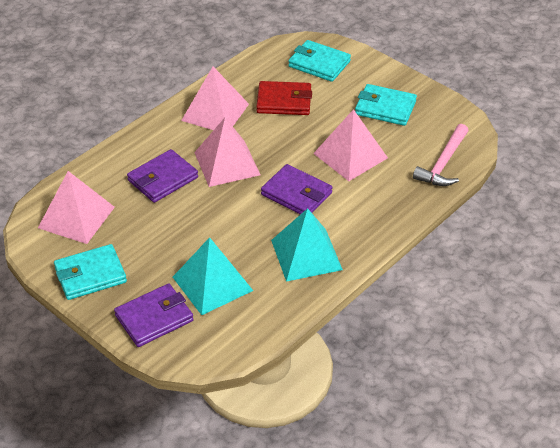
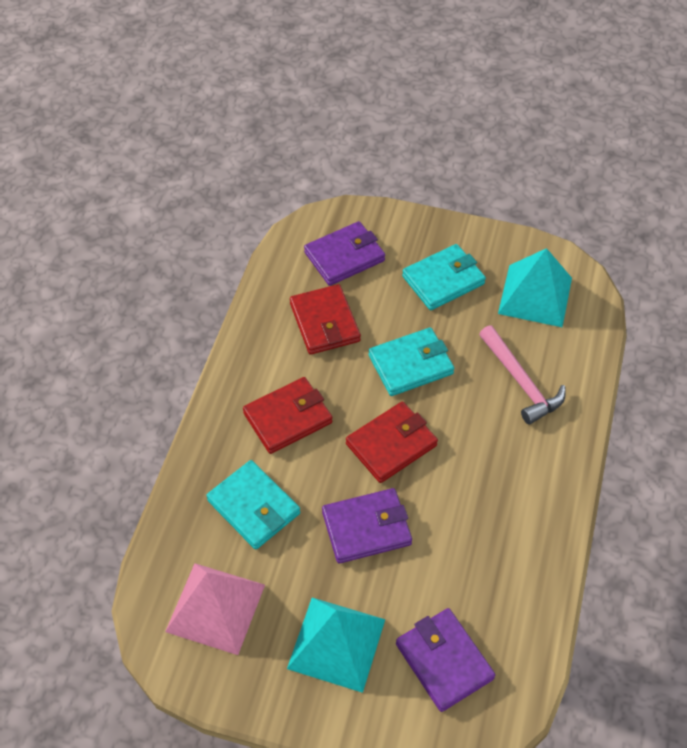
pink pyramid: [38,171,115,244] [181,67,249,130] [194,118,260,187] [313,109,388,181] = 4 -> [165,563,265,655] = 1
red wallet: [256,81,312,115] = 1 -> [243,377,332,454] [290,284,361,355] [346,402,438,483] = 3

